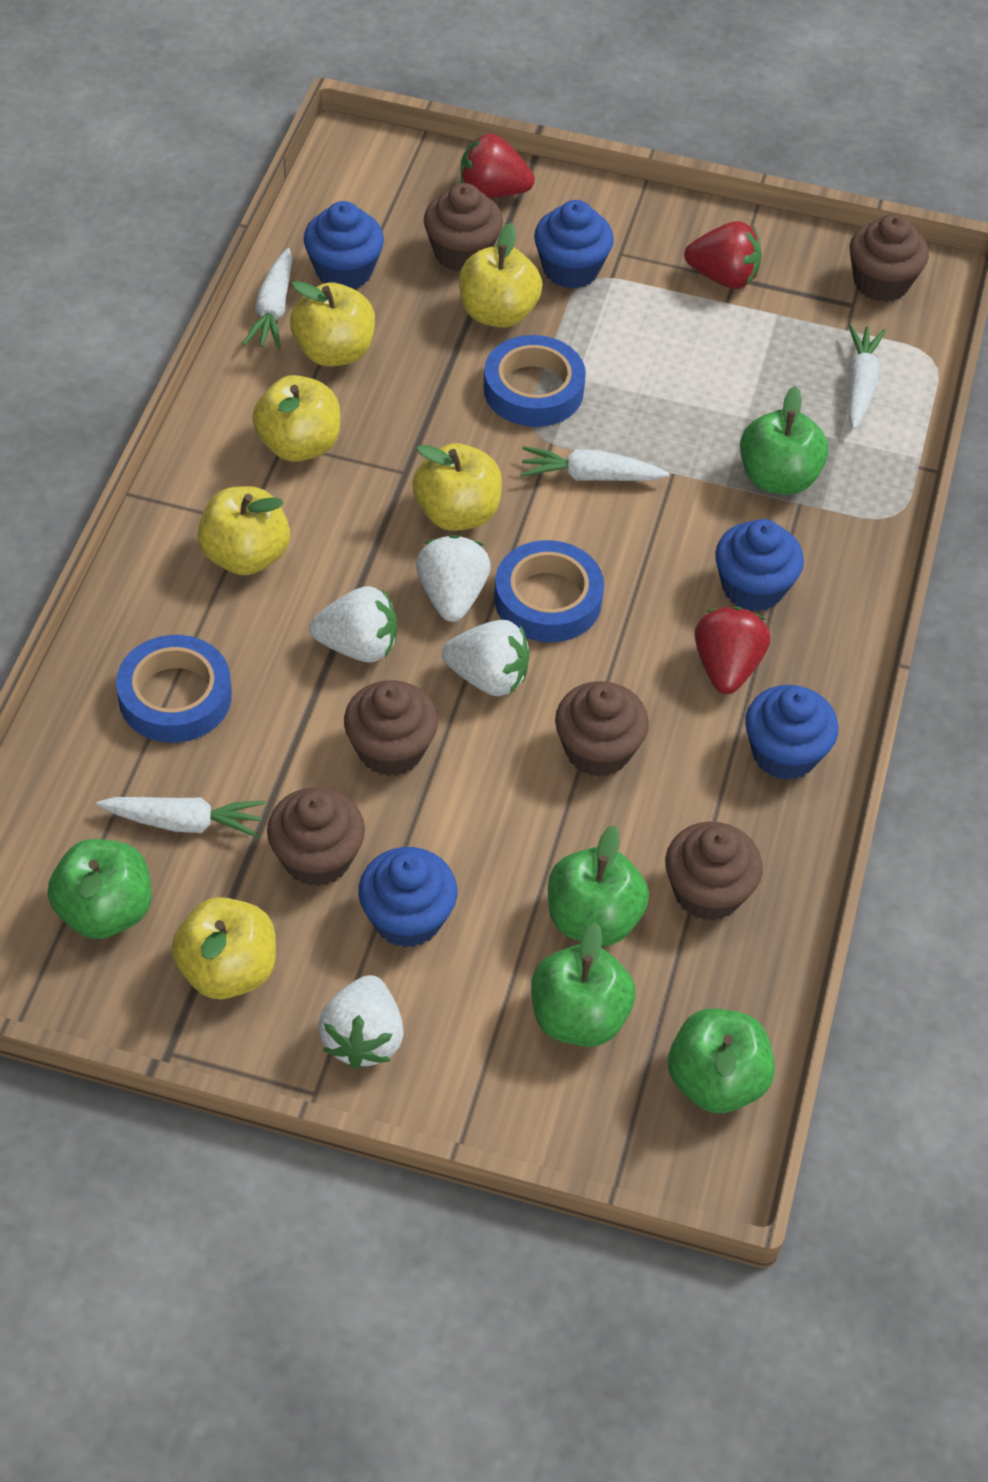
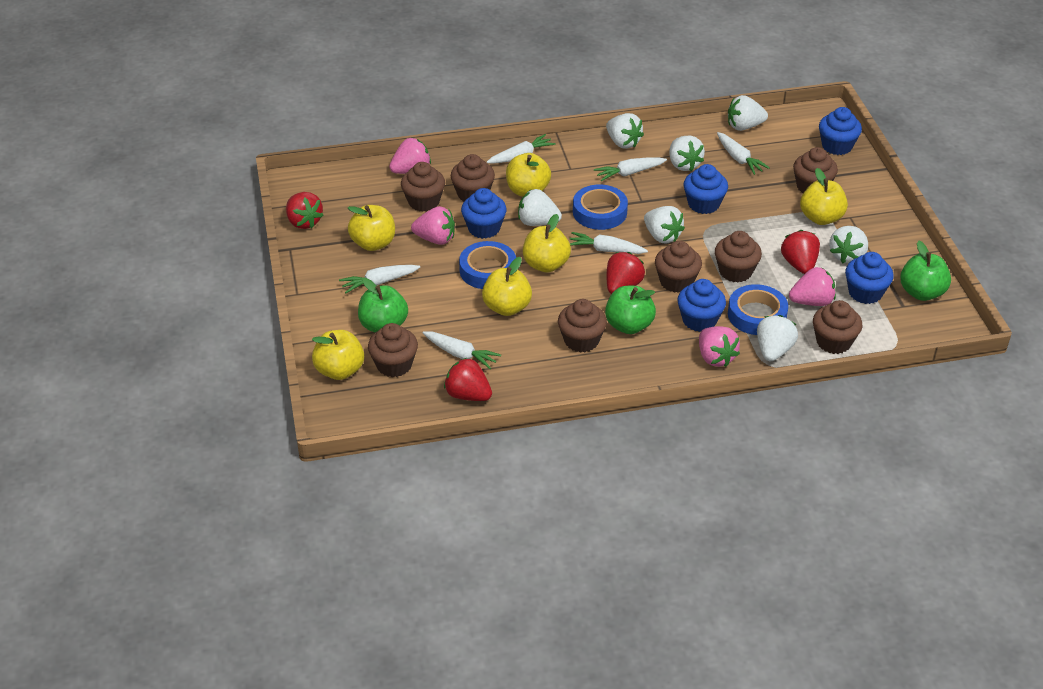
brown cupcake: [267,787,365,887] [344,680,438,776] [424,183,503,272] [555,681,649,777] [665,822,763,921] [849,214,929,302] = 6 -> [368,323,418,377] [401,162,445,211] [451,154,495,202] [558,299,607,353] [655,241,702,293] [715,231,762,282] [793,147,838,193] [813,300,863,354] = 8
green apple: [48,839,152,939] [531,922,636,1047] [548,825,649,946] [668,1008,775,1113] [740,386,828,495] = 5 -> [358,278,408,333] [605,286,656,334] [900,241,951,301] = 3
pink strawberry: none = 0 -> [389,138,431,174] [411,206,455,245] [699,326,740,367] [789,267,836,306] = 4
red strawberry: [461,134,535,198] [684,221,762,289] [694,607,770,694] = 3 -> [286,192,323,229] [444,358,492,401] [606,252,645,294] [781,230,820,274] = 4
white carrot: [97,797,265,838] [243,248,292,349] [521,446,669,481] [848,324,886,429] = 4 -> [339,265,420,293] [423,331,501,369] [487,134,556,164] [570,232,648,254] [594,158,667,181] [717,132,770,175] = 6
white strawberry: [309,586,397,663] [318,975,404,1069] [416,535,491,622] [442,620,530,696] = 4 -> [518,189,562,226] [606,113,644,149] [644,206,685,243] [669,135,705,171] [728,95,768,131] [757,315,798,361] [829,226,868,263] = 7

